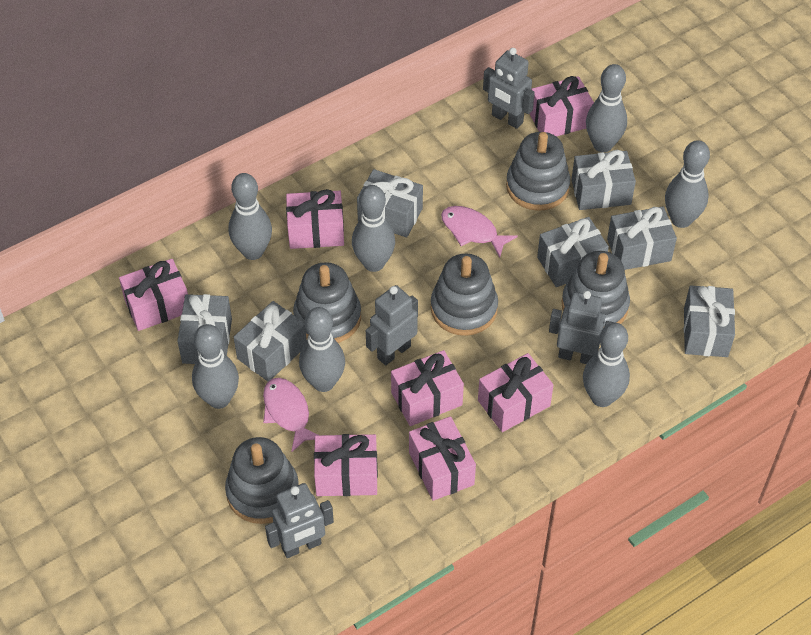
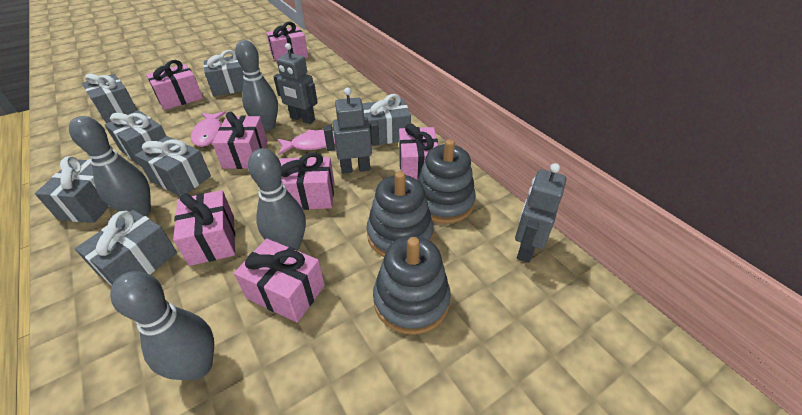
grey bowling pin: [192,324,239,409] [229,173,272,260] [299,307,345,392] [352,185,395,272] [583,323,630,407] [586,64,627,152] [665,140,710,228] = 7 -> [69,116,151,216] [110,271,214,380] [235,40,278,131] [248,148,306,251] = 4
grey robot: [265,483,334,558] [366,285,418,365] [483,48,535,129] [549,291,614,364] = 4 -> [273,43,318,124] [324,88,379,174] [515,163,566,263] = 3
grey stacking toy: [225,437,299,524] [293,262,361,343] [431,254,498,336] [506,132,570,211] [562,251,630,327] = 5 -> [367,171,434,257] [373,236,451,335] [418,139,476,224] = 3

